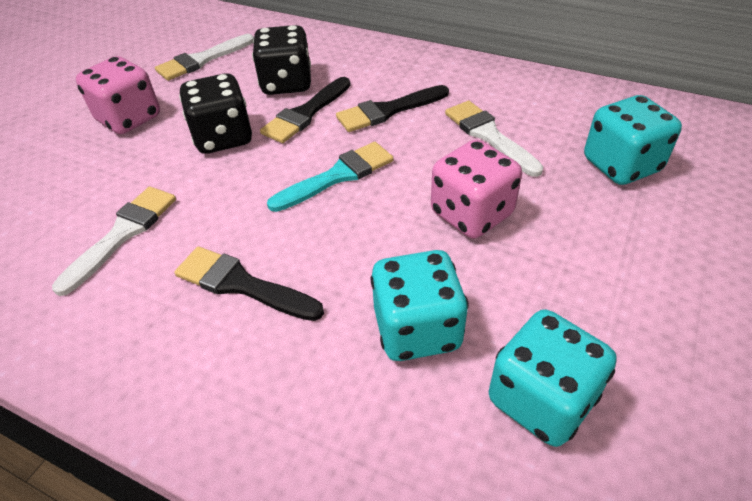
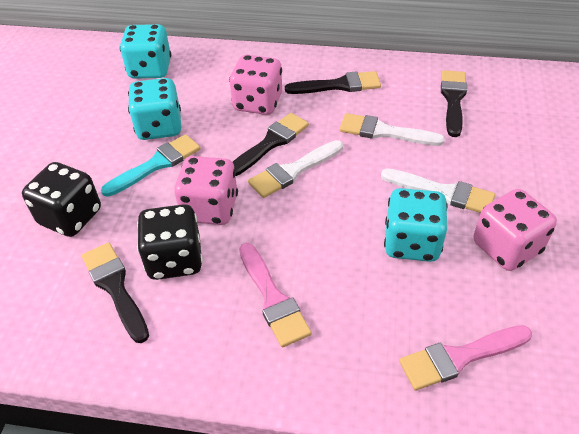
black brush: [174,247,324,321] [260,77,350,143] [336,85,449,132] = 3 -> [82,243,149,343] [233,113,309,176] [285,71,381,94] [441,70,467,137] = 4
pink brush: none = 0 -> [239,243,312,348] [399,325,532,391] = 2
pink dice: [76,56,160,134] [431,139,522,238] = 2 -> [174,156,238,225] [229,55,282,115] [474,189,557,271] = 3

